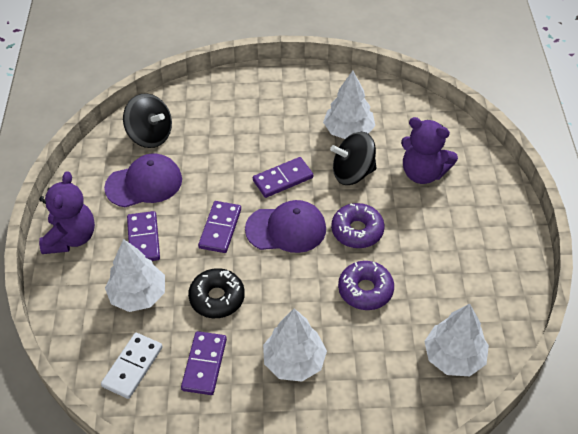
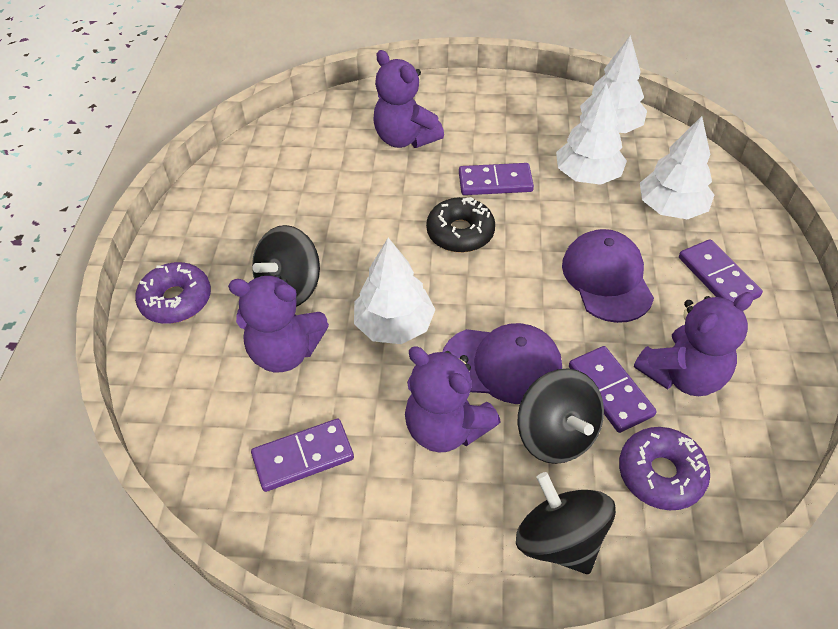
black spinning top: [123,93,172,148] [330,132,377,185] = 2 -> [252,225,320,307] [516,472,616,574] [518,368,604,464] = 3
purple teddy bear: [39,171,95,254] [401,117,458,184] = 2 -> [228,275,329,372] [373,50,444,148] [405,346,501,452] [634,292,753,396] = 4
white domino: [101,333,163,399] = 1 -> none = 0

